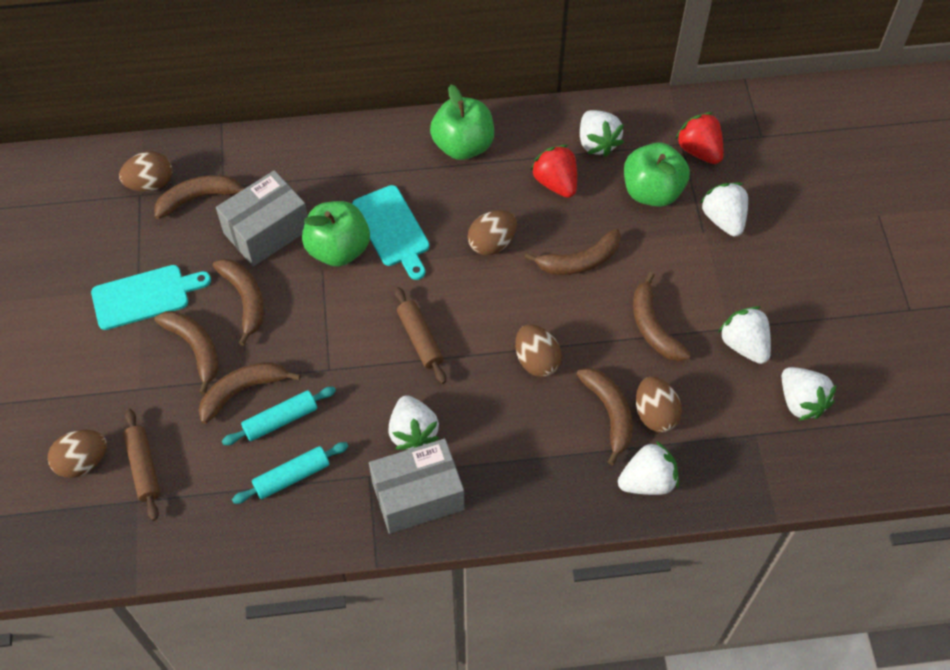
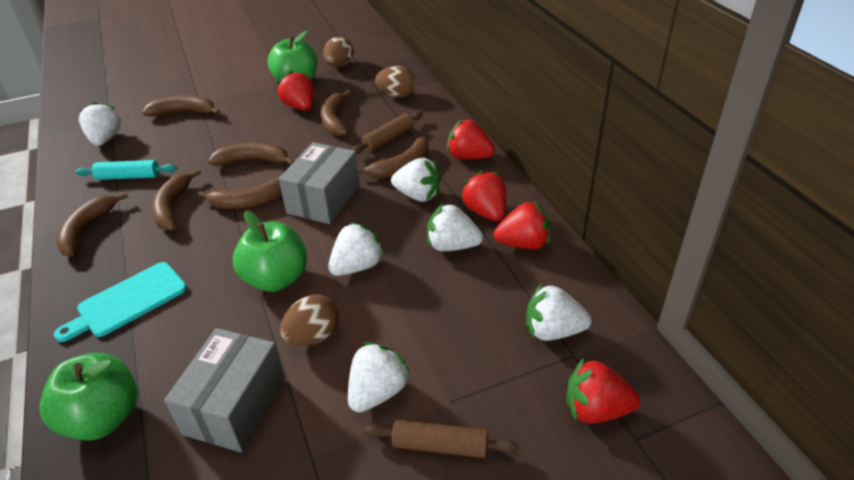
brown egg: [48,430,107,478] [119,151,172,192] [468,210,517,255] [515,324,562,377] [636,377,682,432] = 5 -> [280,294,339,346] [323,36,354,67] [376,66,416,98] = 3
red strawberry: [530,145,577,198] [675,112,724,164] = 2 -> [276,71,313,111] [447,119,495,160] [460,170,506,221] [494,201,550,249] [567,358,640,424] = 5
turquoise cutting board: [91,265,211,330] [352,185,429,280] = 2 -> [54,262,187,342] = 1
turquoise rolling pin: [222,387,336,445] [232,442,348,504] = 2 -> [75,160,177,180] = 1

